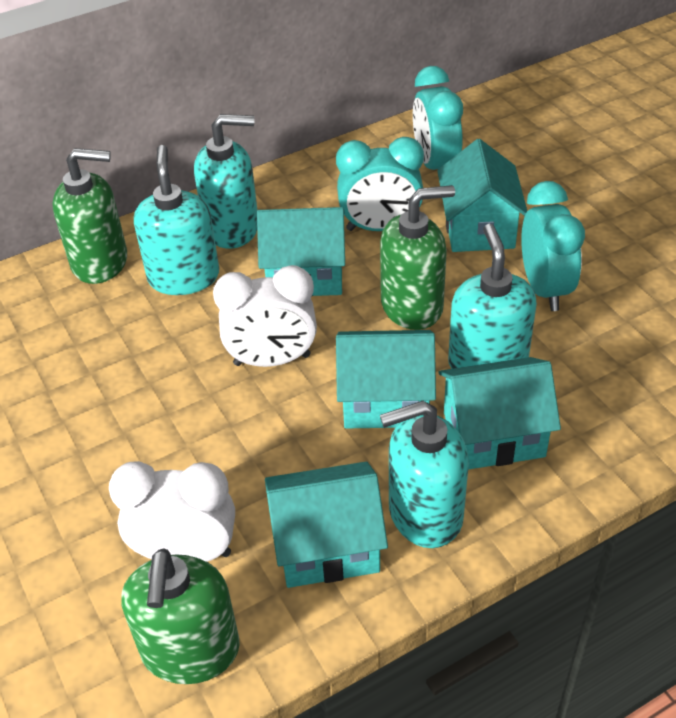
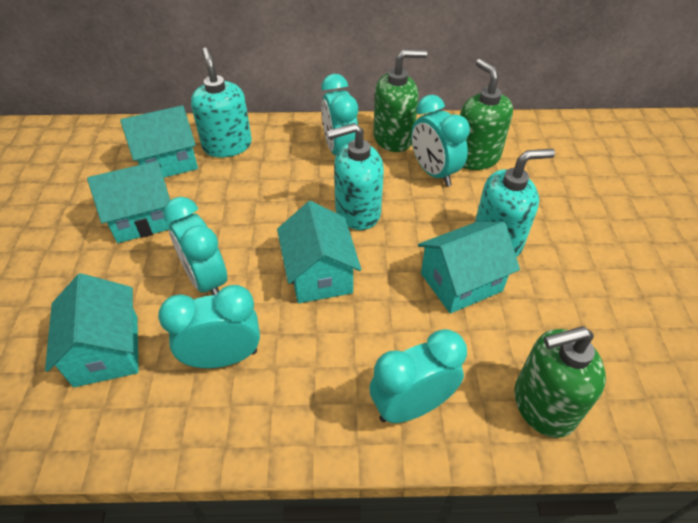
turquoise clock: [336,137,424,231] [413,66,463,170] [521,181,585,311] = 3 -> [158,285,260,368] [163,197,227,295] [321,74,358,155] [369,329,467,423] [411,95,470,186] = 5
turquoise soap dispenser: [134,145,219,295] [194,114,257,249] [380,401,469,548] [448,224,537,369] = 4 -> [191,48,252,158] [327,123,384,230] [475,149,555,257] = 3
white clock: [109,461,235,562] [213,265,317,367] = 2 -> none = 0

